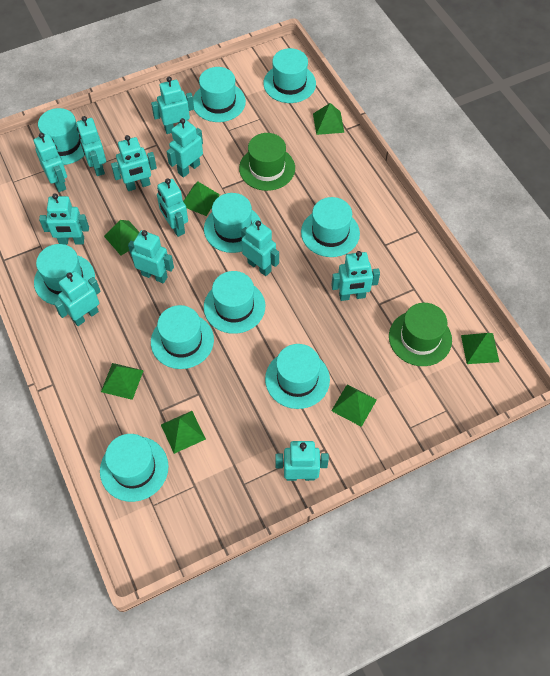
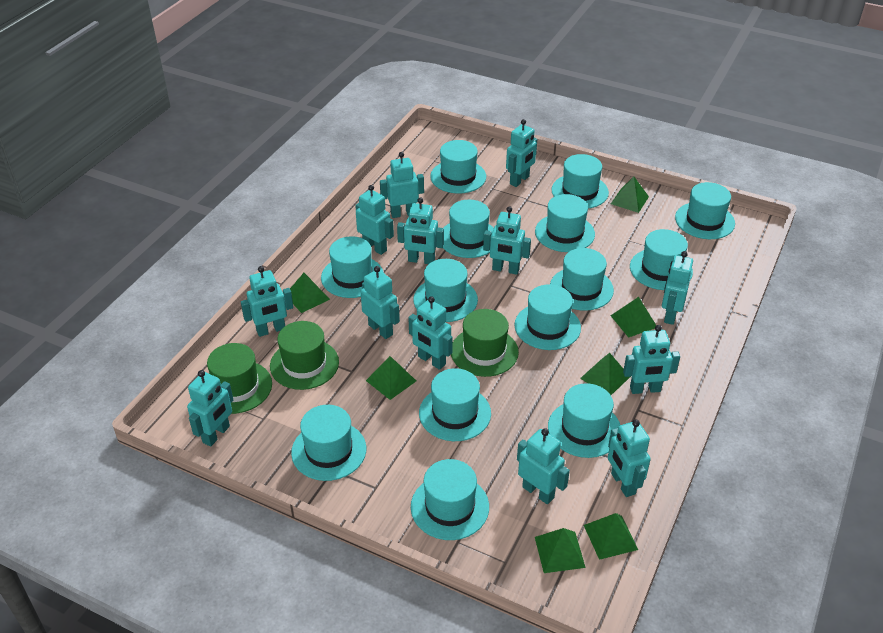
green hat: [239,133,295,191] [389,303,452,366] = 2 -> [207,343,272,414] [270,321,339,390] [451,309,519,377] = 3
turquoise hat: [34,244,95,305] [38,108,85,165] [100,434,169,502] [151,305,214,369] [193,67,246,122] [204,193,262,253] [204,271,265,334] [263,48,316,103] [265,344,330,409] [301,197,360,257] = 10 -> [291,405,366,481] [321,236,384,298] [411,459,489,540] [413,259,478,322] [419,368,491,441] [430,140,486,194] [443,200,494,258] [515,284,581,350] [535,194,595,252] [548,383,620,458] [550,248,614,311] [551,154,609,209] [630,229,693,290] [675,182,735,239] = 14
turquoise robot: [34,133,67,192] [39,193,89,245] [54,271,101,326] [76,116,106,176] [111,135,157,191] [128,230,174,284] [151,77,194,134] [157,178,188,237] [167,118,203,178] [241,220,279,276] [275,441,329,481] [331,251,380,301] = 12 -> [187,370,233,447] [241,266,293,337] [355,185,394,255] [361,266,400,339] [380,152,424,218] [397,197,444,264] [409,296,453,370] [483,206,531,275] [506,119,537,187] [517,428,570,504] [608,419,651,497] [623,325,680,394] [662,251,693,325] = 13

